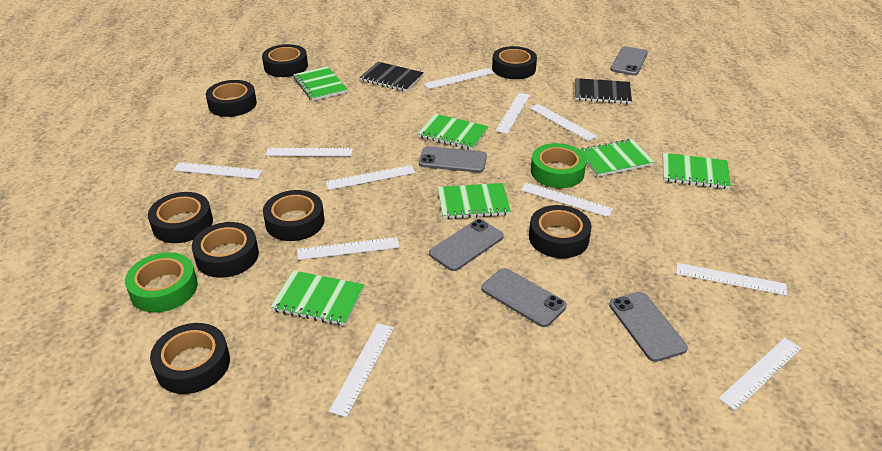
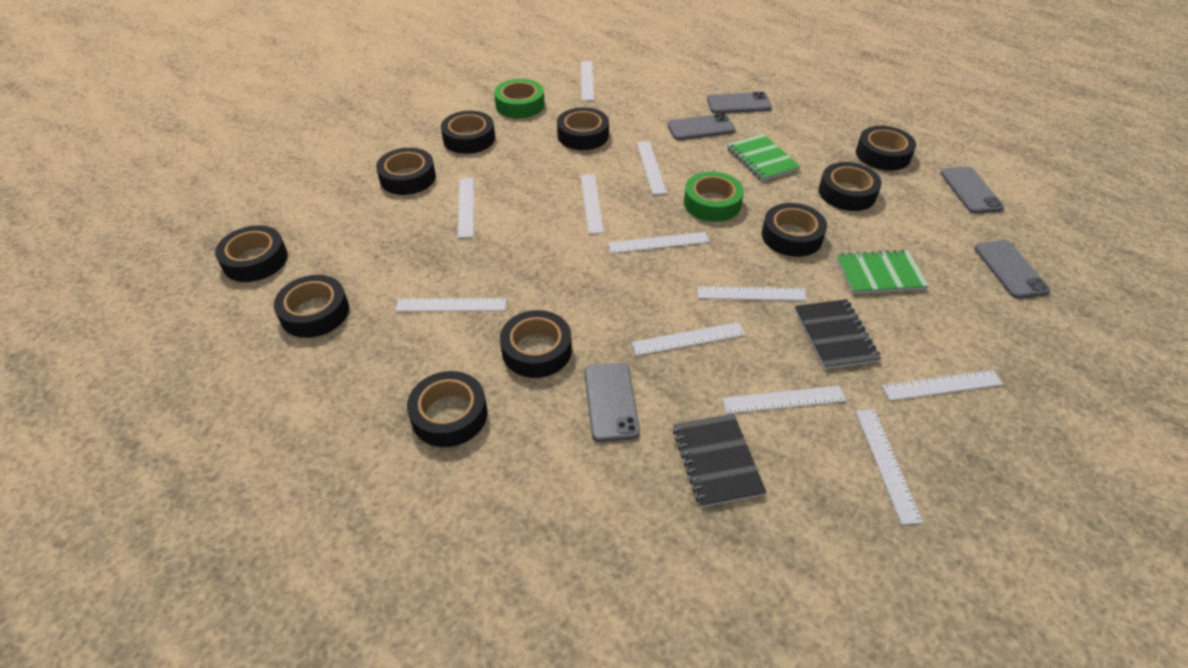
black tape: [148,192,213,243] [150,323,230,394] [192,222,259,278] [206,80,257,117] [262,44,308,77] [263,190,324,241] [492,46,537,79] [529,205,592,258] = 8 -> [215,225,288,282] [274,275,349,338] [376,148,436,195] [407,371,487,447] [441,111,495,154] [500,310,572,378] [557,107,609,150] [762,203,827,257] [819,162,882,211] [856,126,916,171] = 10
green notebook: [271,270,364,326] [293,66,348,101] [418,114,489,150] [438,183,511,219] [579,139,654,177] [663,153,731,189] = 6 -> [727,134,801,181] [836,249,929,294] = 2

